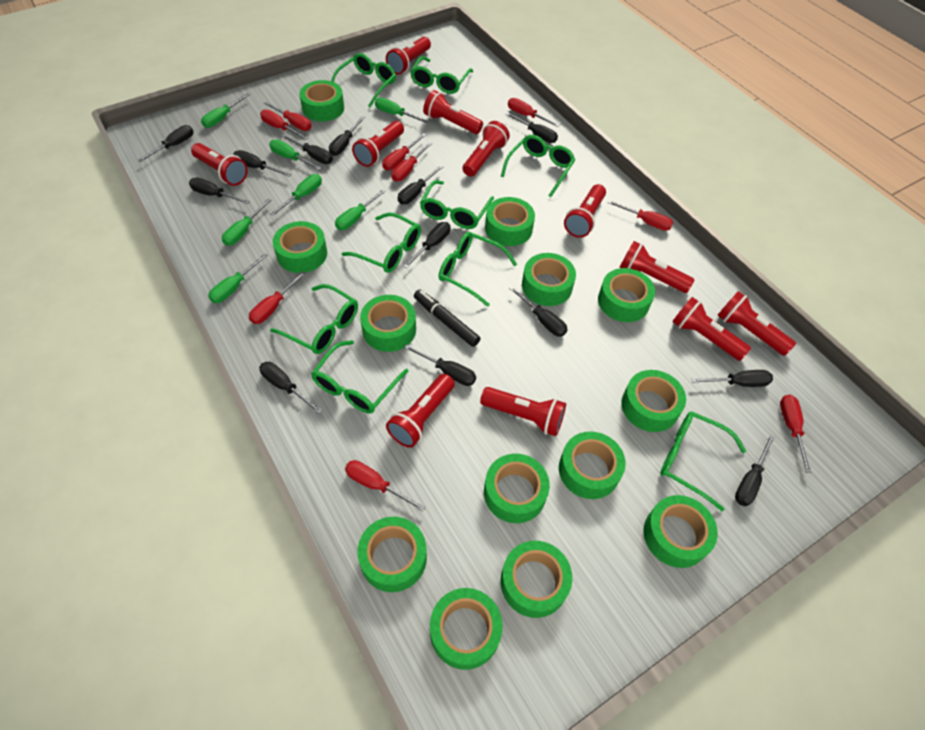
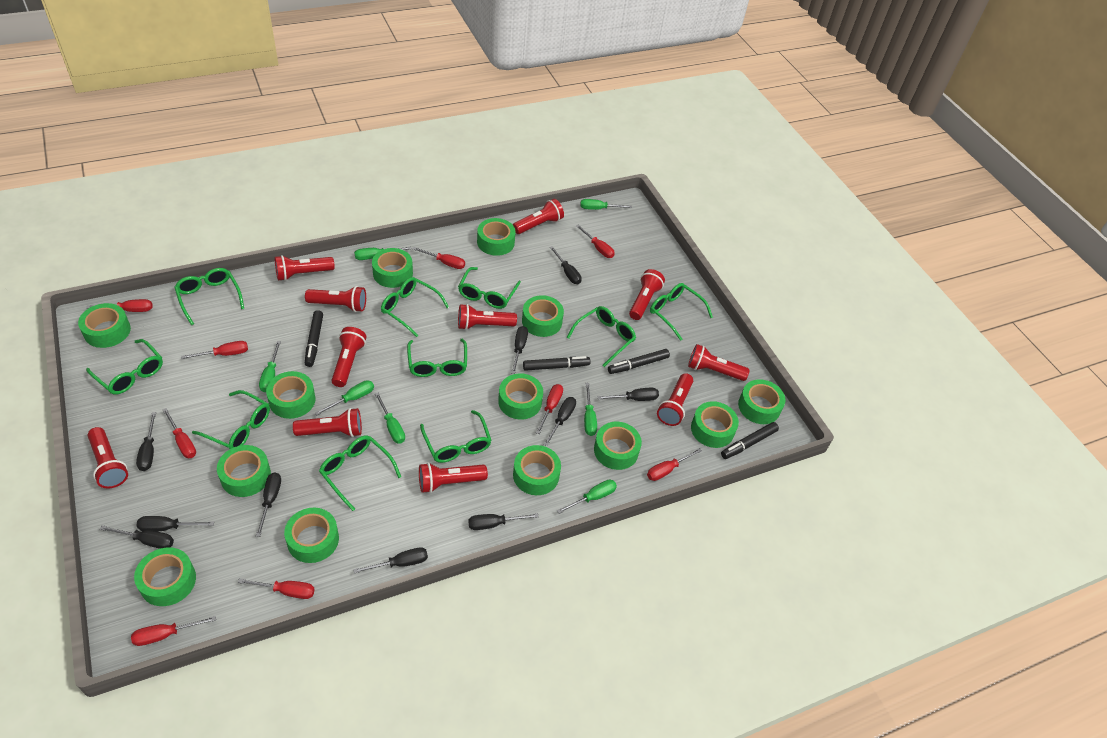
black marker: [414,289,480,347] = 1 -> [305,310,323,367] [523,356,591,371] [608,349,670,374] [721,422,779,459] = 4
black screwdriver: [138,125,193,162] [189,178,250,204] [233,150,291,177] [259,362,323,414] [281,134,333,164] [329,116,365,156] [398,165,444,204] [403,222,450,269] [404,344,476,386] [506,112,558,143] [509,286,568,337] [691,370,773,387] [735,435,775,506] = 13 -> [100,525,174,549] [136,412,156,471] [137,516,214,531] [256,473,281,537] [353,547,428,574] [468,513,539,530] [511,326,528,374] [544,397,576,446] [550,246,582,284] [597,388,659,401] = 10
green glasses: [270,284,358,354] [311,340,408,413] [331,53,396,107] [341,213,421,273] [410,56,473,94] [420,180,494,229] [439,232,517,307] [501,135,575,197] [660,411,746,511] = 9 -> [86,339,163,395] [174,268,244,325] [192,390,270,449] [319,435,401,511] [381,277,449,337] [407,339,467,377] [420,410,491,463] [458,267,521,309] [567,306,636,367] [650,283,713,341] = 10

